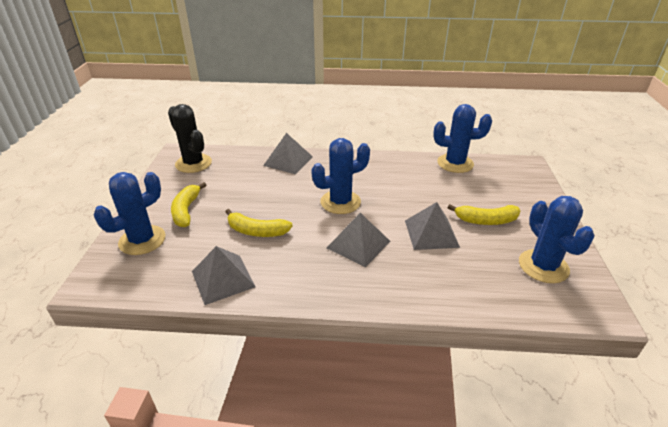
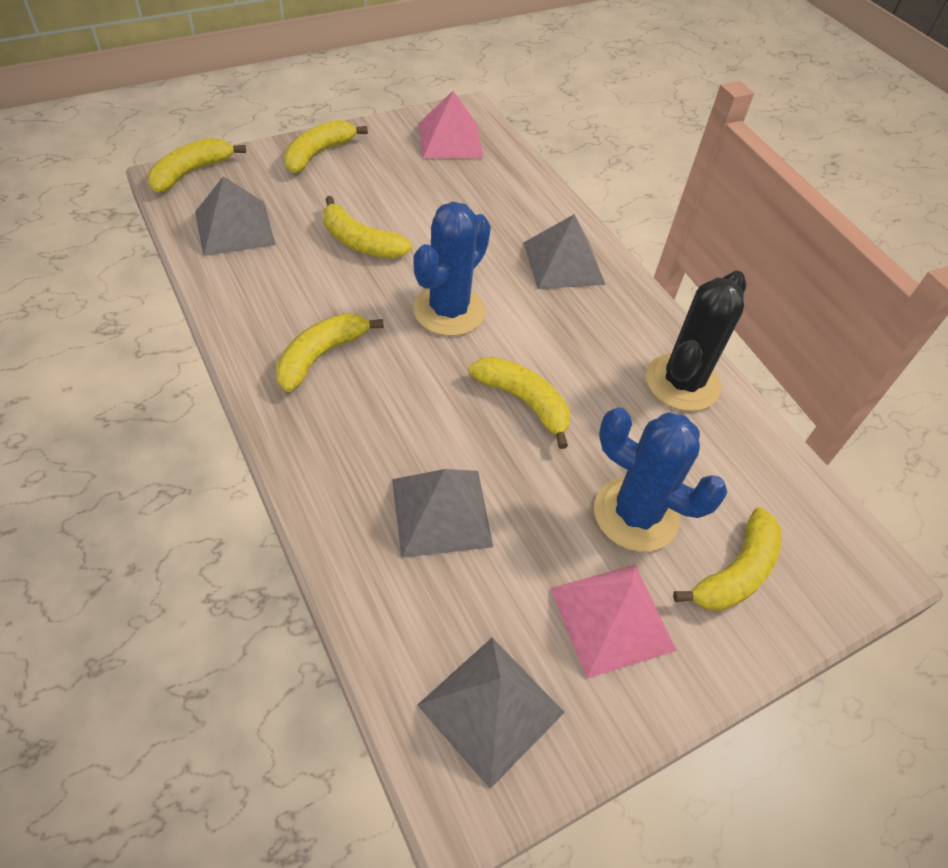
blue cactus: [94,172,166,255] [311,138,370,214] [433,104,492,173] [519,196,595,283] = 4 -> [413,202,491,336] [594,407,728,552] = 2
pink pyramid: none = 0 -> [419,91,484,158] [550,565,677,678] = 2
yellow banana: [171,182,206,227] [225,209,293,237] [447,204,520,225] = 3 -> [148,138,246,193] [276,313,384,392] [284,120,368,173] [323,196,412,259] [468,357,570,449] [673,507,782,611] = 6

